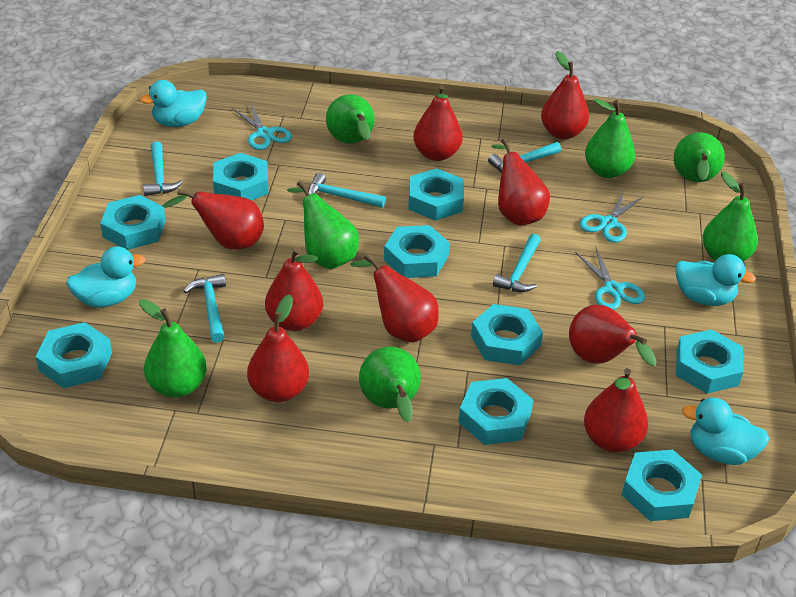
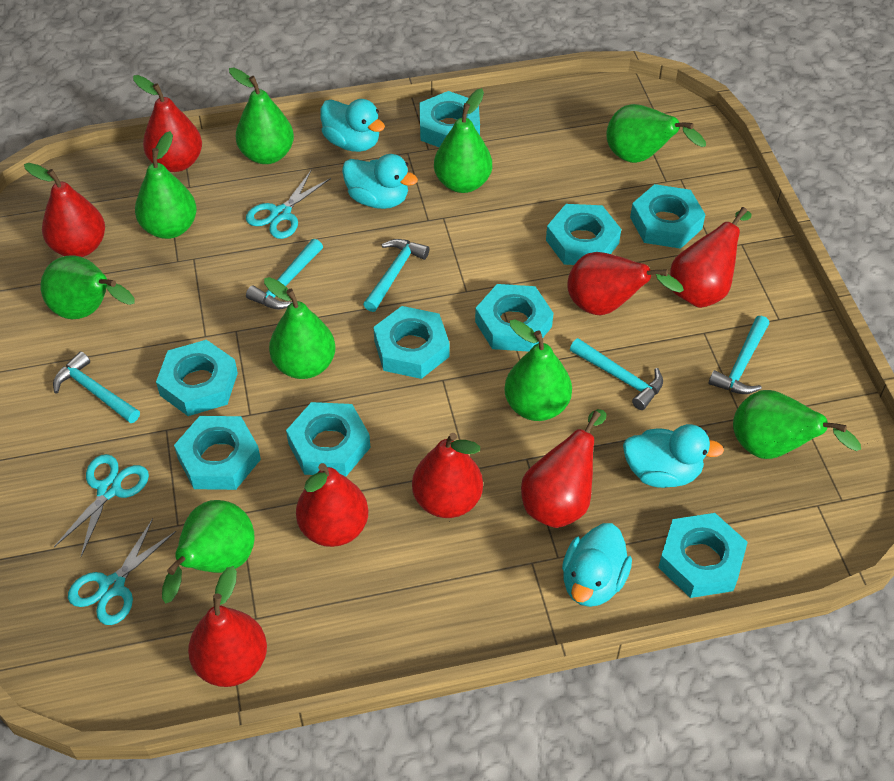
green pear: [139,299,207,398] [287,181,359,269] [326,94,374,144] [359,347,421,423] [585,99,635,178] [673,132,725,182] [702,172,758,261] = 7 -> [40,255,134,319] [135,131,197,239] [162,500,255,604] [229,68,294,164] [264,277,336,379] [434,88,492,193] [504,319,572,421] [606,104,706,163] [733,390,861,459] = 9
red pear: [163,189,264,249] [247,295,309,402] [265,248,323,331] [350,254,439,343] [413,85,463,161] [491,138,550,225] [541,51,589,139] [569,305,657,366] [584,368,648,453] = 9 -> [24,163,105,257] [133,75,202,172] [188,566,267,687] [296,463,368,547] [412,433,483,518] [521,409,606,528] [567,252,684,315] [670,207,752,308] = 8

